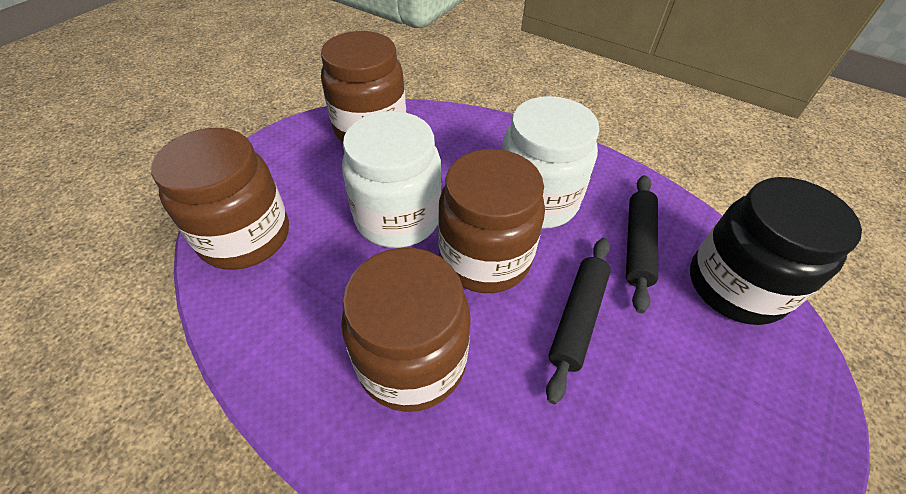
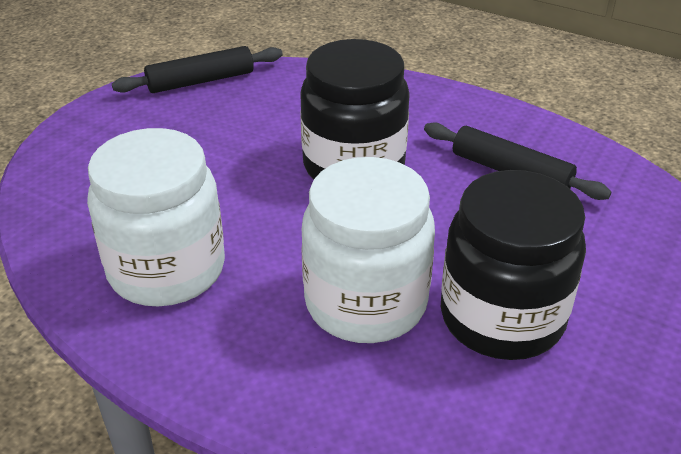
black jar: [690,177,862,325] = 1 -> [300,39,410,180] [441,170,586,360] = 2
brown jar: [151,128,289,270] [321,31,406,142] [341,248,471,412] [438,149,545,293] = 4 -> none = 0

